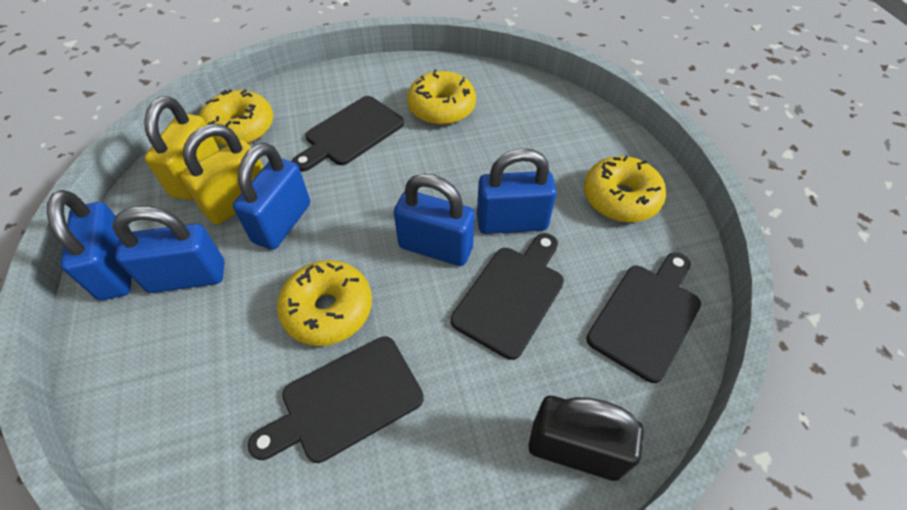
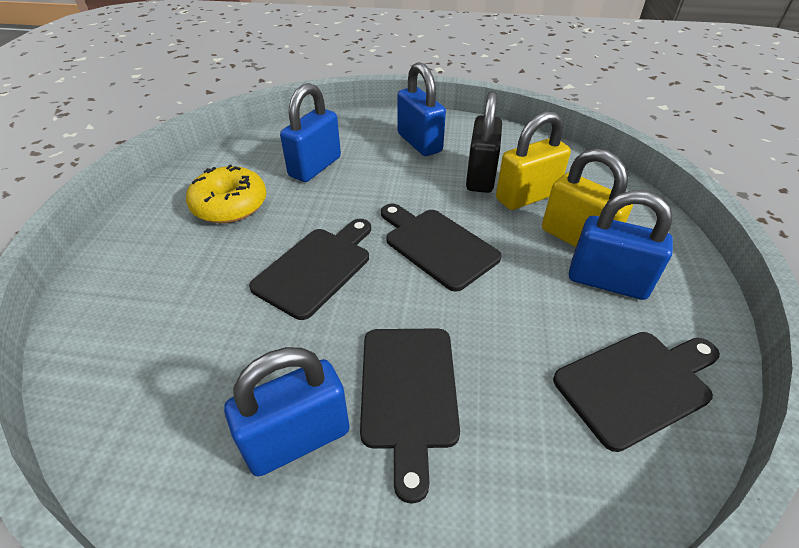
blue padlock: [47,190,132,300] [112,206,224,293] [233,143,310,250] [394,174,475,266] [477,148,557,234] = 5 -> [224,347,350,477] [280,83,341,182] [397,62,446,156] [569,190,673,300] = 4
yellow donut: [199,89,273,146] [277,260,372,346] [407,69,476,125] [584,156,666,222] = 4 -> [186,165,266,223] = 1

